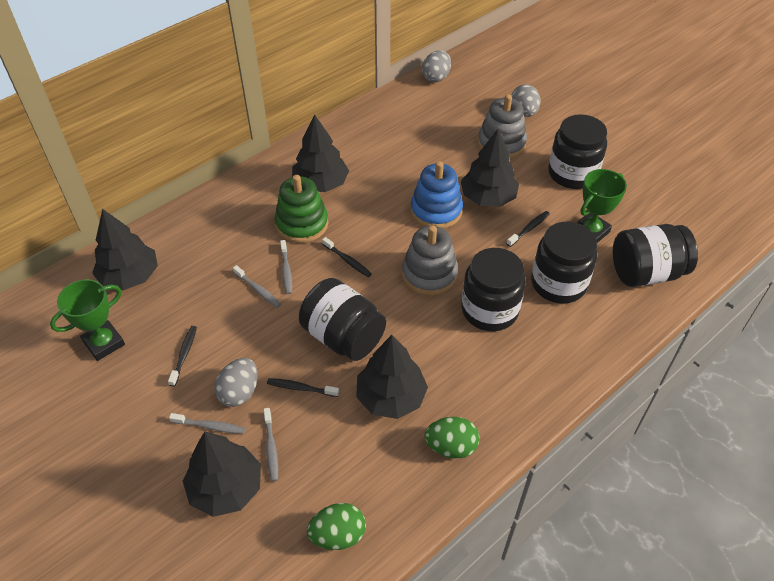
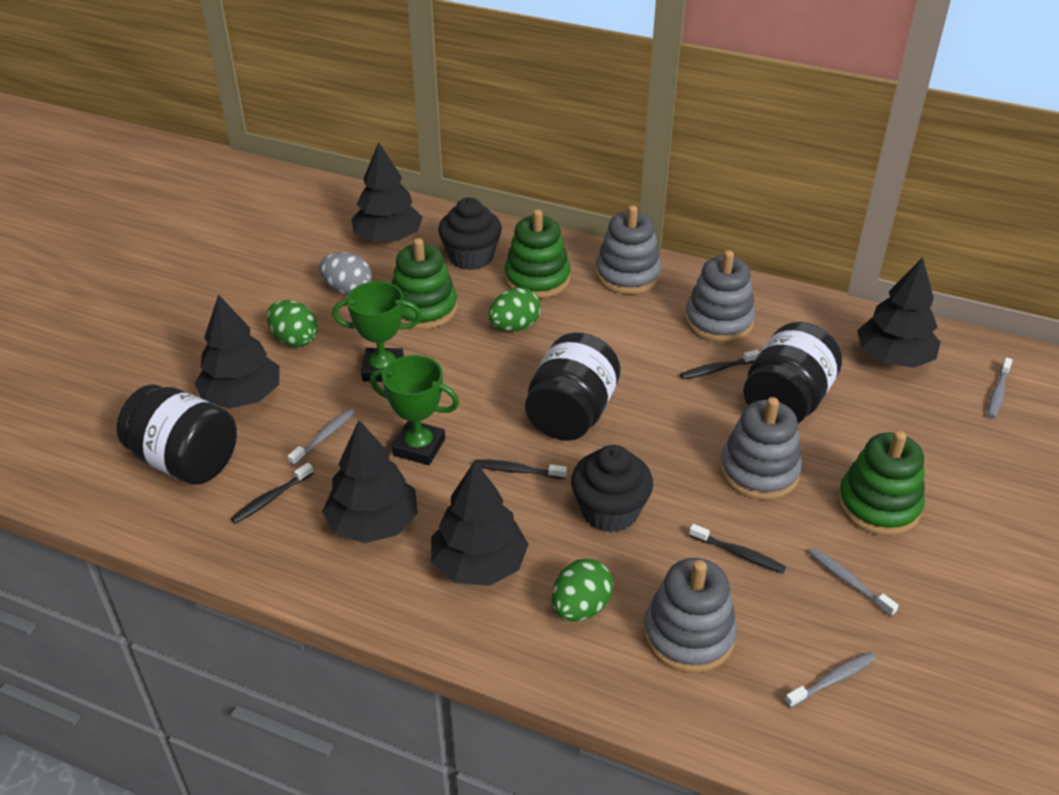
black cupcake: none = 0 -> [438,197,502,270] [571,445,653,533] = 2
black jar: [299,278,386,361] [461,248,526,331] [531,222,597,304] [548,114,607,189] [613,224,698,287] = 5 -> [117,384,237,485] [525,332,620,441] [743,322,842,423] = 3
blue stacking toy: [411,161,463,229] = 1 -> none = 0
green egg: [307,503,366,550] [424,417,479,459] = 2 -> [267,300,318,347] [488,287,541,332] [552,558,613,622] = 3
green stacking toy: [275,175,328,243] = 1 -> [392,238,457,329] [504,209,570,298] [837,431,925,536] = 3
grey egg: [214,358,258,407] [422,50,451,82] [511,84,541,117] = 3 -> [319,252,372,295] = 1
grey stacking toy: [402,225,458,296] [478,94,527,159] = 2 -> [595,205,662,294] [644,558,737,673] [685,250,756,343] [720,397,802,500] = 4

